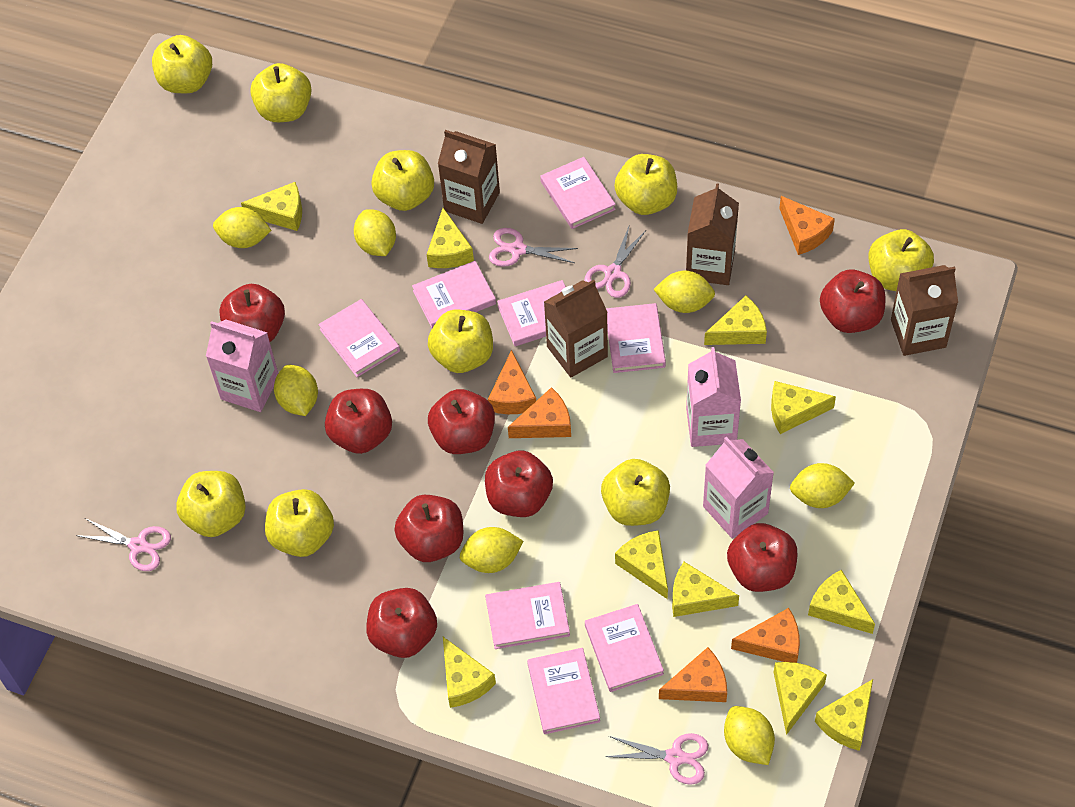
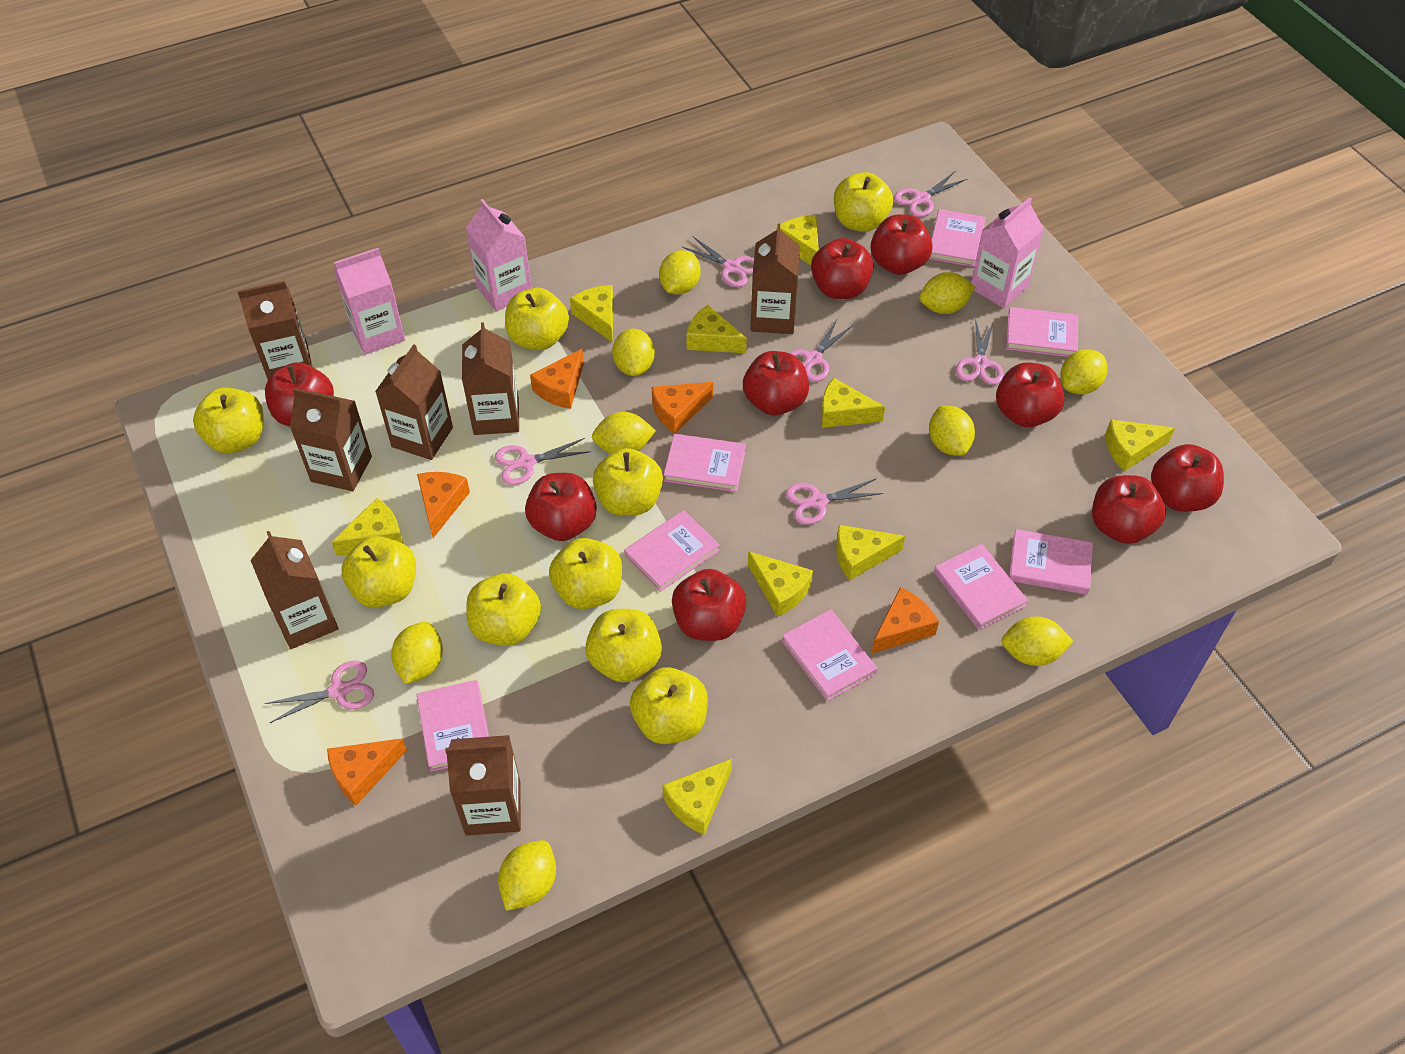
brown carton: [438,130,500,224] [544,280,608,377] [686,183,739,285] [891,265,958,356] = 4 -> [237,281,312,379] [251,531,338,649] [290,388,372,491] [375,344,453,460] [445,735,521,836] [462,322,519,435] [751,224,800,334] = 7
pink scissors: [76,518,171,571] [489,228,578,267] [584,224,646,298] [606,733,708,785] = 4 -> [265,661,374,723] [495,438,591,485] [682,237,754,287] [786,479,883,525] [790,319,853,382] [894,171,967,217] [956,318,1004,385] = 7
red apple: [219,284,285,342] [325,389,392,454] [366,588,437,658] [394,495,463,562] [428,389,495,454] [485,451,553,517] [727,523,797,592] [820,269,885,333] = 8 -> [265,362,334,427] [525,473,597,541] [672,569,746,641] [743,351,809,415] [811,238,874,299] [870,214,933,275] [996,362,1065,427] [1092,475,1166,544] [1151,444,1224,512] = 9
yellow cheese: [241,182,302,231] [427,208,474,268] [443,637,496,708] [615,530,668,599] [672,562,739,617] [704,296,767,345] [771,381,836,434] [774,662,827,735] [808,570,875,634] [815,679,873,751] = 10 -> [331,498,403,556] [570,285,613,343] [662,759,732,835] [686,305,747,353] [748,551,813,617] [776,215,819,265] [821,378,885,428] [836,525,905,581] [1105,420,1175,471] = 9
yellow lemon: [213,207,272,248] [274,365,318,416] [354,209,396,256] [460,527,524,573] [653,271,715,313] [724,706,775,765] [790,463,855,508] = 7 -> [391,622,443,684] [498,840,556,911] [592,412,656,454] [612,329,655,376] [659,250,701,295] [919,272,975,314] [929,406,975,456] [1002,616,1073,666] [1060,349,1108,395] = 9

